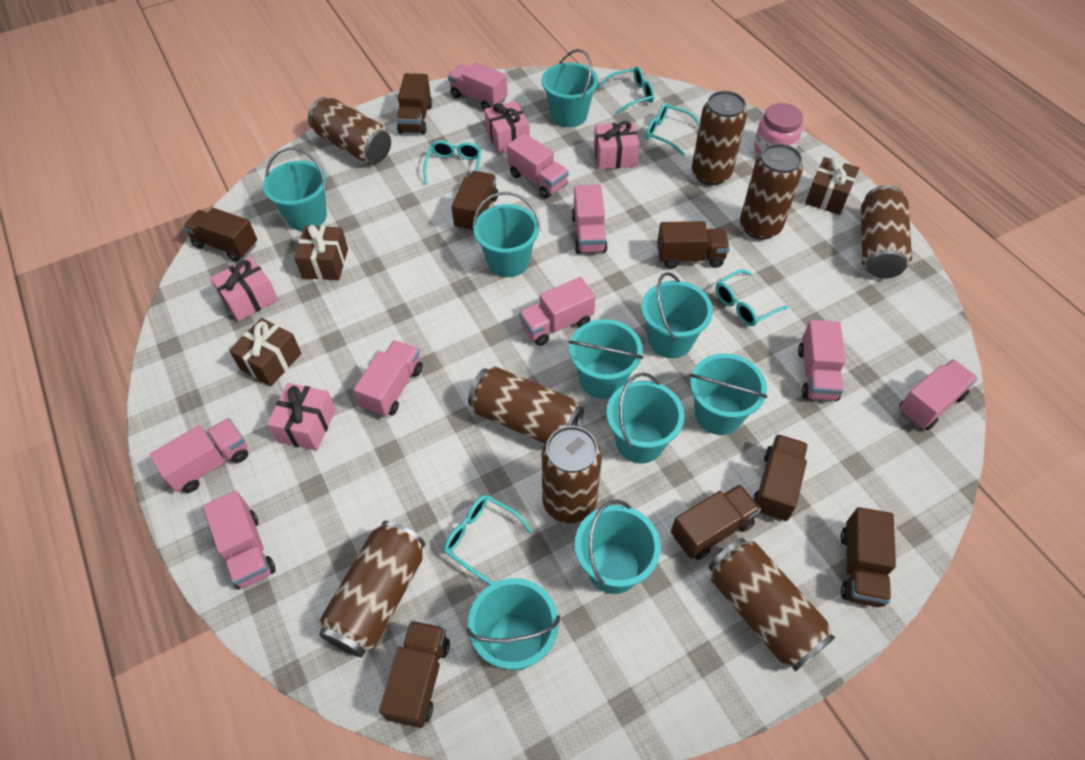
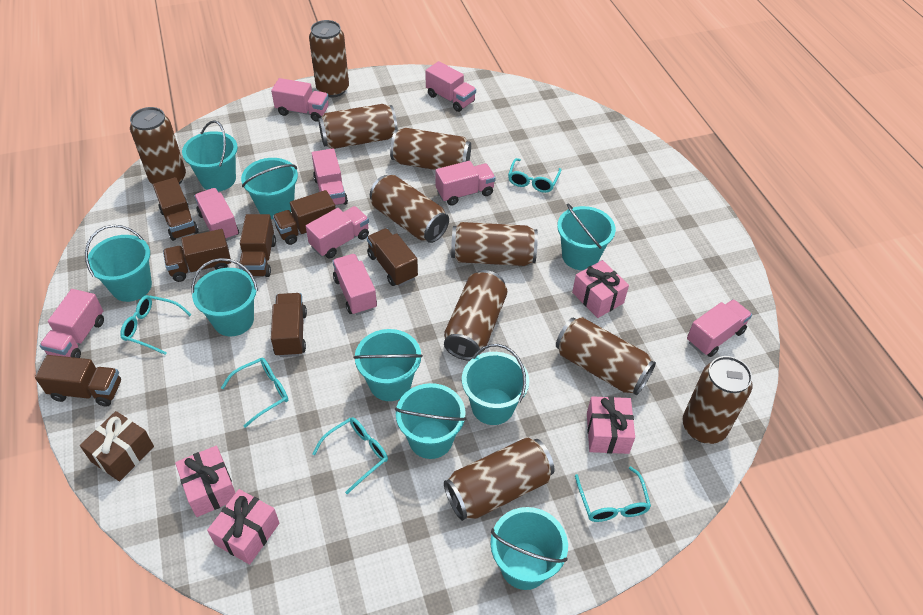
brown can: [308,97,391,164] [319,521,425,657] [468,367,584,444] [542,426,602,524] [692,91,747,185] [708,538,835,672] [740,144,803,240] [861,185,912,279] = 8 -> [130,107,186,185] [309,20,349,97] [318,104,398,149] [370,175,449,243] [390,128,471,170] [444,270,507,360] [444,437,555,521] [451,222,538,266] [556,317,656,395] [683,356,752,444] = 10
brown gift: [229,318,302,386] [294,225,348,280] [805,157,859,215] = 3 -> [80,411,154,482] = 1
brown truck: [183,208,257,262] [379,621,450,728] [397,73,432,134] [451,171,498,233] [657,221,730,269] [671,484,761,560] [753,434,808,521] [841,507,896,607] = 8 -> [35,355,121,407] [153,177,199,241] [163,229,231,282] [239,214,276,277] [271,293,307,357] [273,190,336,245] [367,228,418,286] = 7
pink jar: [754,103,803,156] = 1 -> none = 0

